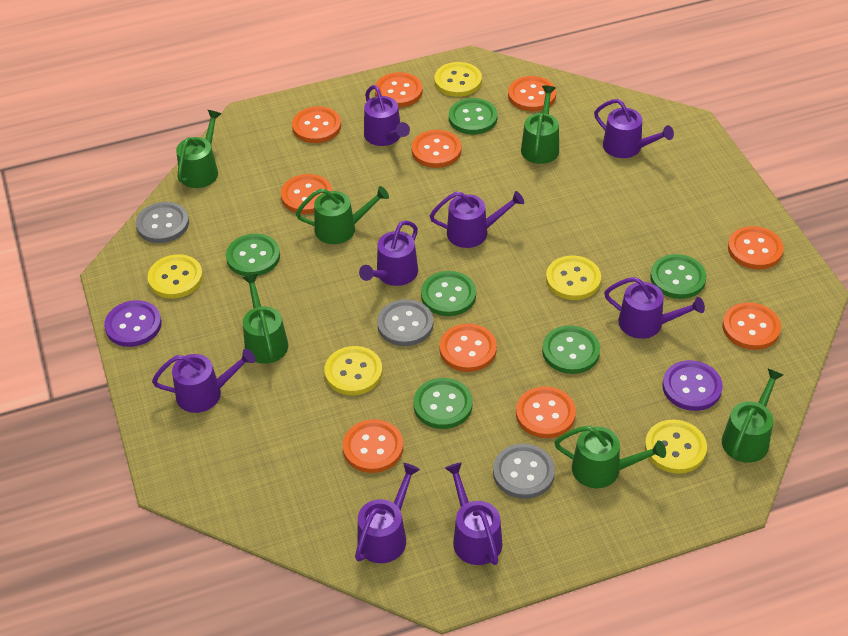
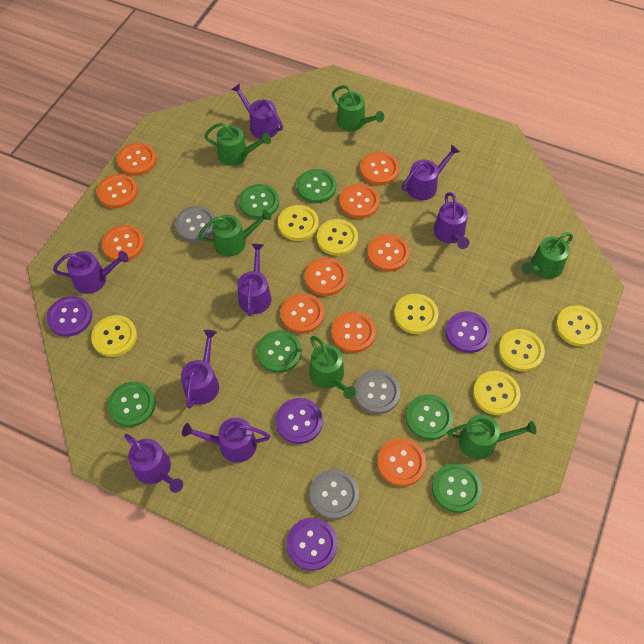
purple button: [104,300,162,347] [662,360,723,411] = 2 -> [46,296,92,337] [275,398,323,444] [286,518,338,571] [445,311,491,353] = 4
yellow button: [147,254,203,299] [324,346,382,395] [435,62,482,97] [546,255,601,300] [645,420,707,474] = 5 -> [91,315,137,357] [278,205,319,241] [317,219,358,256] [394,294,438,334] [473,371,521,415] [498,329,545,371] [556,305,602,347] = 7

